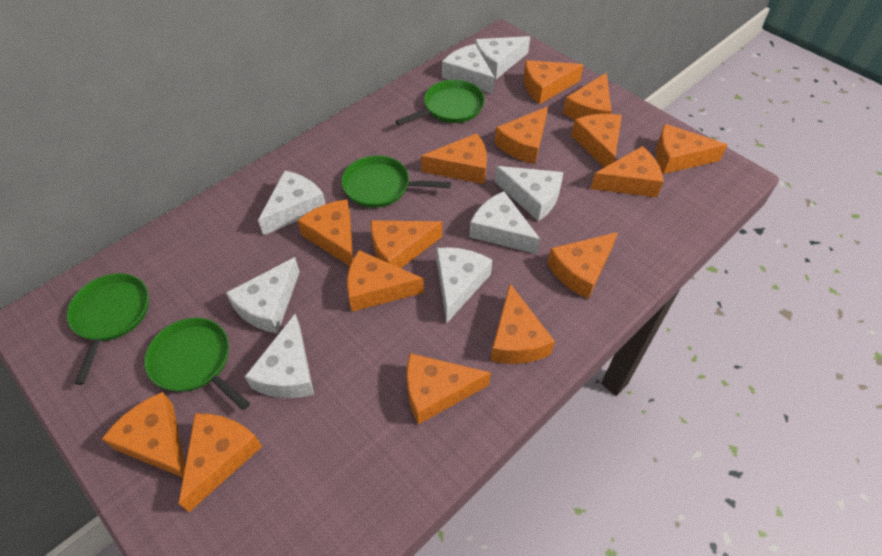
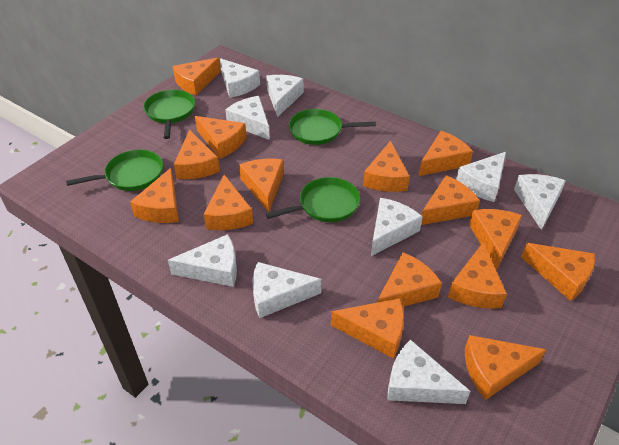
white cheese: [226,257,300,334] [245,314,314,398] [258,170,326,235] [436,247,492,323] [442,44,495,94] [470,191,540,254] [475,36,530,79] [495,166,563,221] = 8 -> [168,234,237,287] [220,58,260,98] [225,96,270,140] [253,262,322,318] [266,75,304,117] [371,198,423,256] [387,340,471,404] [456,152,506,202] [514,174,566,230] = 9

